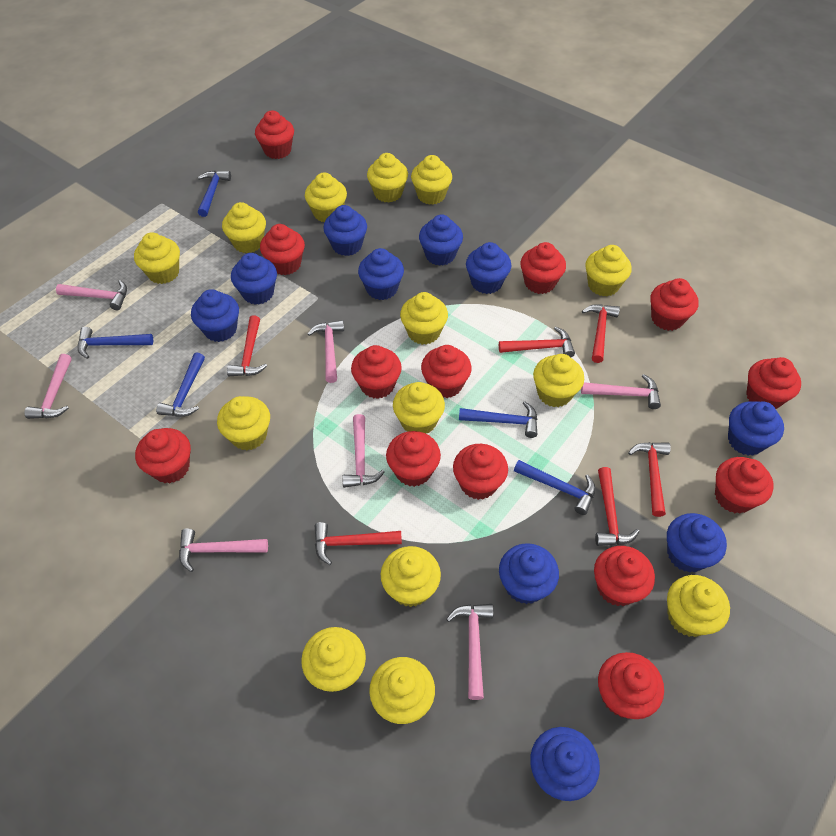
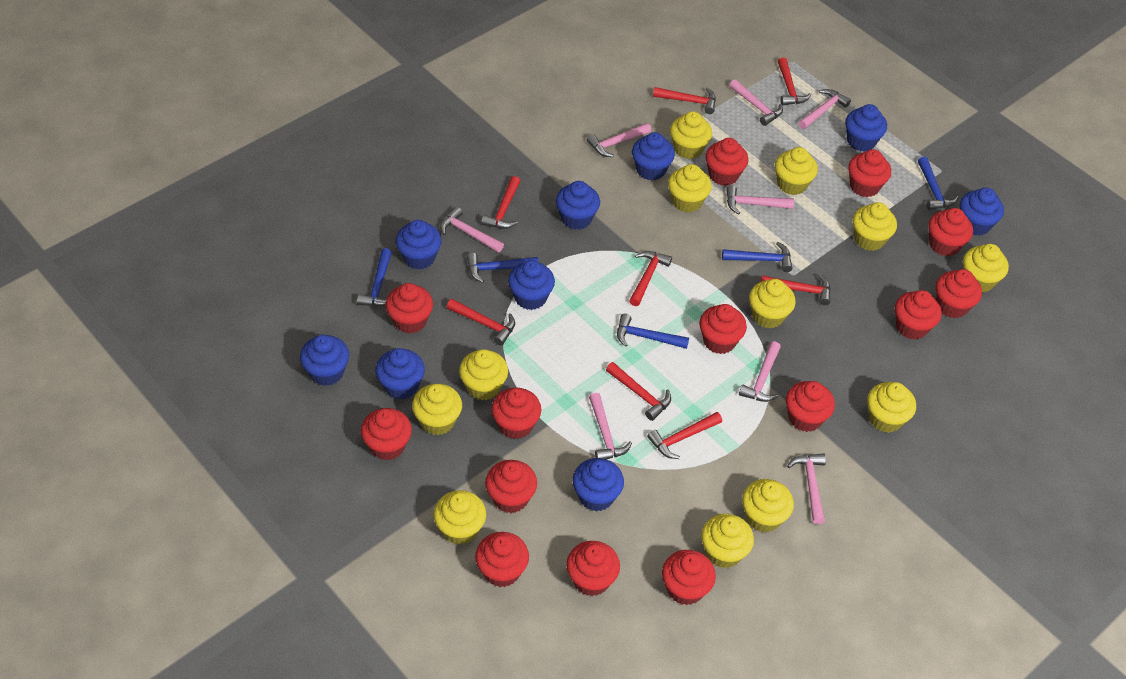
blue cupcake: [191,289,239,342] [231,253,277,305] [323,205,367,256] [358,248,404,300] [419,214,463,266] [466,242,511,294] [499,543,559,604] [530,727,600,801] [667,513,727,573] [728,401,784,456] = 10 -> [300,335,349,386] [375,348,425,400] [396,220,442,269] [508,260,555,310] [556,181,600,230] [573,458,624,511] [632,132,675,180] [845,104,887,152] [960,188,1004,236] = 9
pink hammer: [24,354,72,419] [56,280,127,310] [179,529,268,572] [308,320,344,383] [342,414,385,488] [446,604,494,700] [581,374,661,409] = 7 -> [440,207,504,253] [587,123,651,157] [589,393,632,459] [726,185,794,214] [729,79,783,126] [739,341,781,402] [787,453,826,524] [799,89,851,129] = 8
red cupcake: [135,428,191,484] [255,110,294,159] [260,224,305,275] [351,345,402,399] [386,431,441,487] [421,345,472,398] [453,444,508,500] [521,242,566,294] [594,546,655,606] [598,652,664,719] [650,278,699,331] [715,457,774,514] [746,357,801,409] = 13 -> [361,408,412,461] [386,283,433,334] [475,532,529,587] [485,460,537,513] [491,388,541,439] [566,541,620,596] [662,550,716,605] [699,304,747,354] [705,138,749,186] [786,381,835,432] [848,149,891,197] [895,290,942,340] [928,208,973,256] [936,269,982,318] = 14
red hammer: [227,315,267,376] [315,522,402,565] [499,326,575,357] [582,304,620,363] [595,467,639,546] [628,442,671,517] = 6 -> [447,299,515,345] [481,176,520,229] [606,362,671,421] [629,251,672,306] [647,412,722,459] [653,87,716,114] [761,274,831,305] [778,57,811,106] = 8
yellow cupcake: [134,232,180,284] [217,396,270,450] [222,202,266,253] [301,627,366,692] [305,173,347,222] [367,153,408,203] [369,657,435,724] [381,546,441,607] [393,382,445,434] [400,292,448,345] [411,155,452,205] [533,354,584,407] [585,245,632,296] [667,575,730,637] = 14 -> [412,384,462,435] [433,490,486,545] [459,349,508,400] [668,164,712,213] [670,111,712,159] [701,514,754,568] [742,479,794,532] [749,279,796,328] [775,147,818,195] [852,202,897,251] [867,382,916,433] [963,244,1009,292] = 12

